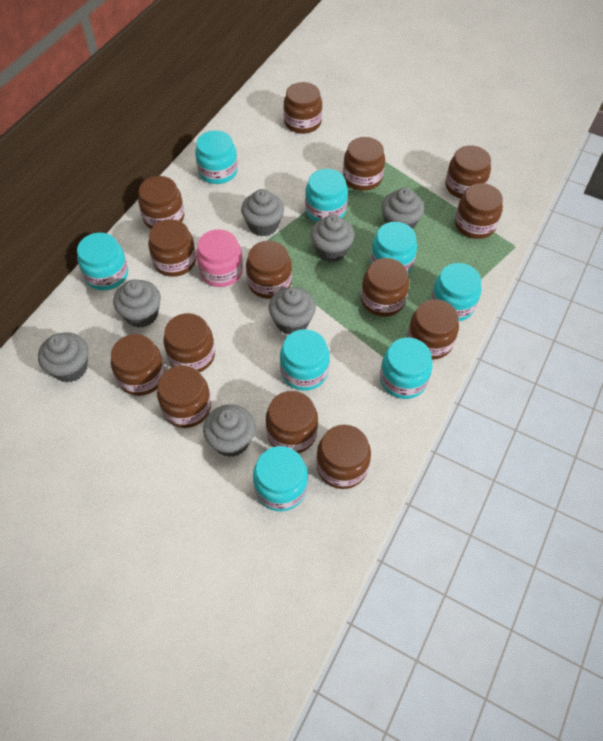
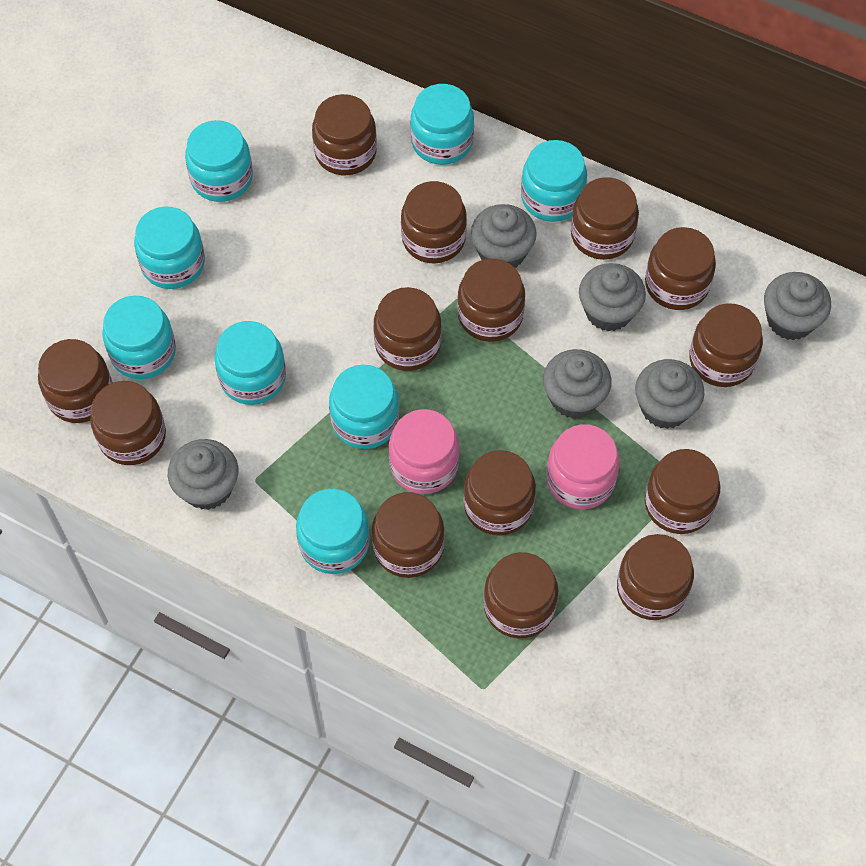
grey cupcake: [38,333,88,382] [113,279,161,328] [203,404,256,457] [241,189,284,236] [269,287,316,335] [311,215,355,262] [381,188,424,229] = 7 -> [168,439,238,510] [471,204,537,268] [543,349,612,419] [579,263,646,332] [635,359,704,429] [764,272,831,340] = 6
pink jar: [196,229,243,287] = 1 -> [388,409,460,494] [546,424,620,509] = 2

